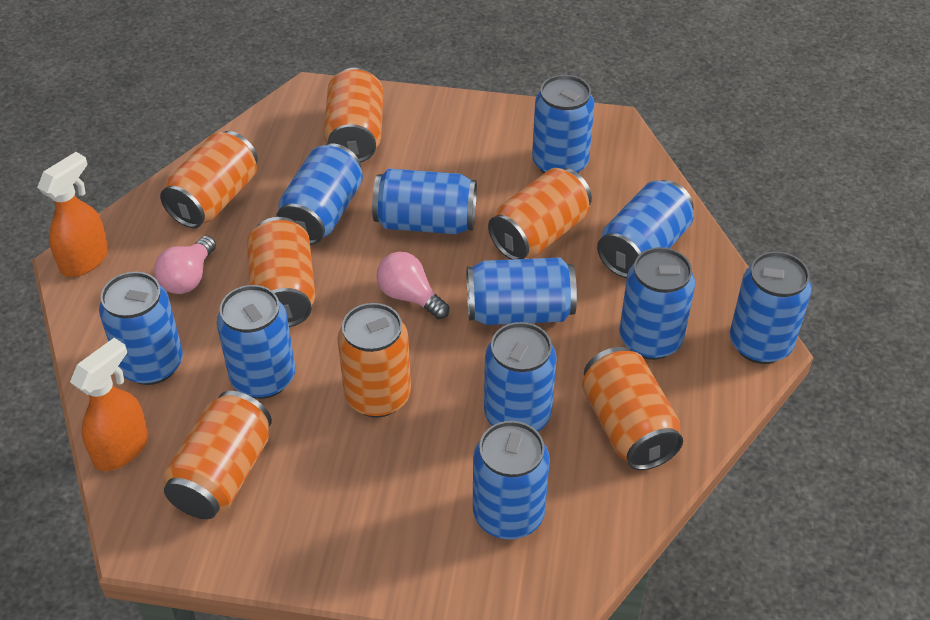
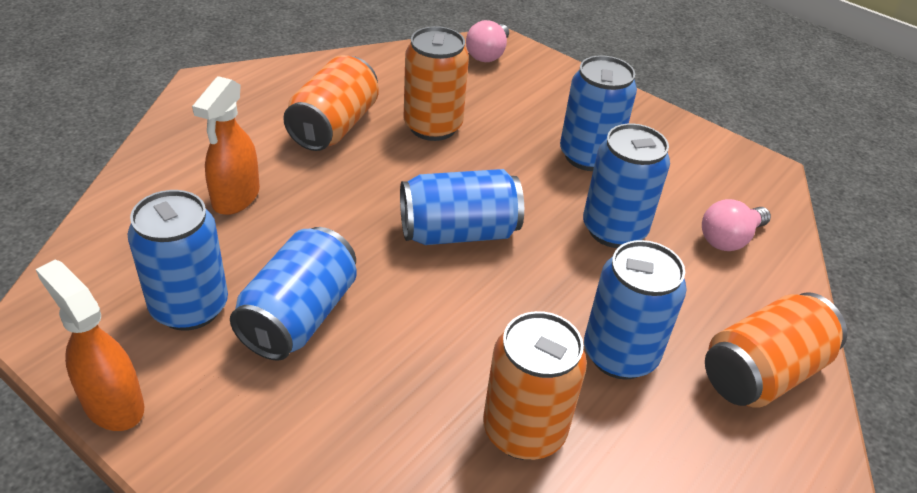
blue can: [99,272,183,385] [217,285,295,399] [276,143,363,245] [372,169,477,234] [467,258,577,325] [473,421,550,539] [484,322,557,431] [532,75,595,173] [597,180,694,278] [619,247,695,360] [730,251,812,364] = 11 -> [128,190,228,331] [230,227,357,361] [400,169,524,245] [560,55,637,171] [583,123,670,248] [584,240,687,380] = 6
orange can: [160,131,258,228] [163,391,272,519] [247,217,316,327] [324,68,383,163] [337,303,411,418] [488,168,592,260] [582,347,683,470] = 7 -> [283,55,379,151] [403,26,469,141] [483,311,587,460] [705,292,847,408] = 4

